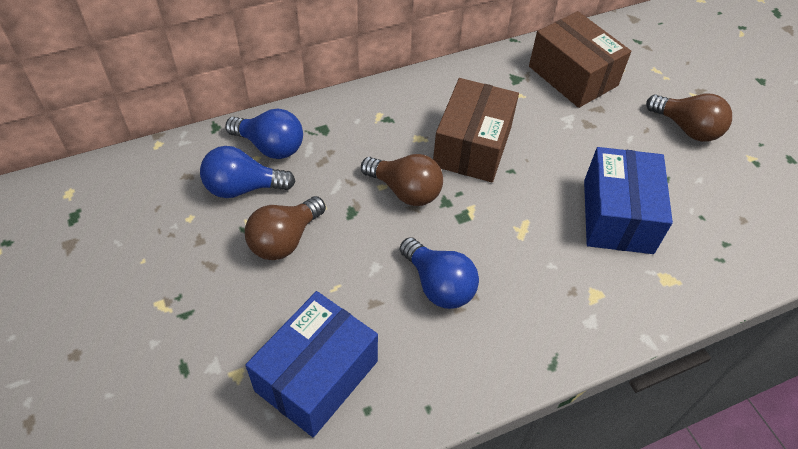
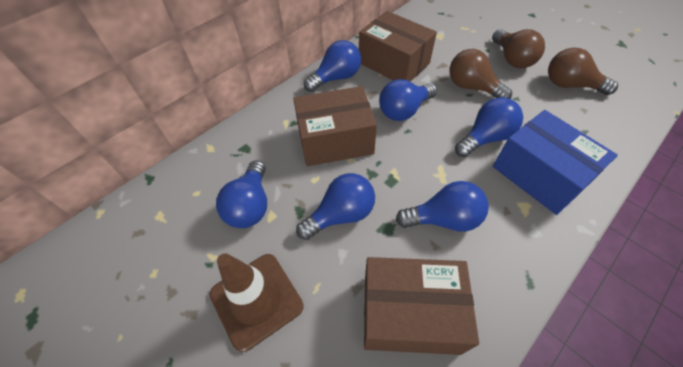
blue box: [245,291,378,437] [584,147,673,254] = 2 -> [493,110,618,215] = 1
blue light bulb: [200,146,296,198] [225,109,303,159] [400,237,479,309] = 3 -> [216,160,267,228] [296,173,375,240] [304,40,361,92] [379,79,437,121] [396,181,489,232] [455,97,523,157] = 6
brown box: [433,78,519,182] [529,11,631,108] = 2 -> [293,86,377,166] [359,11,437,82] [364,257,479,355] = 3
brown traffic cone: none = 0 -> [210,253,304,352] = 1

